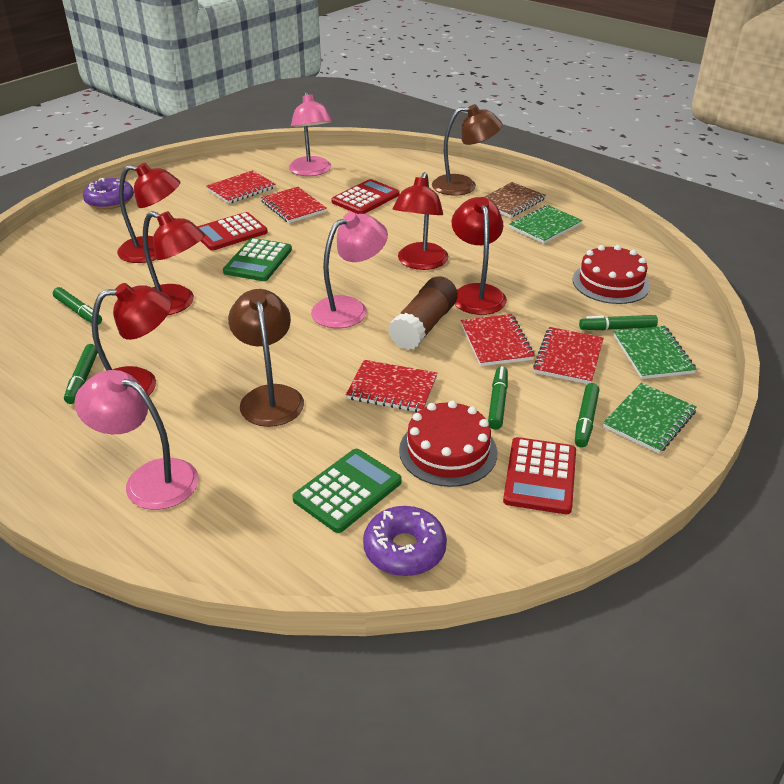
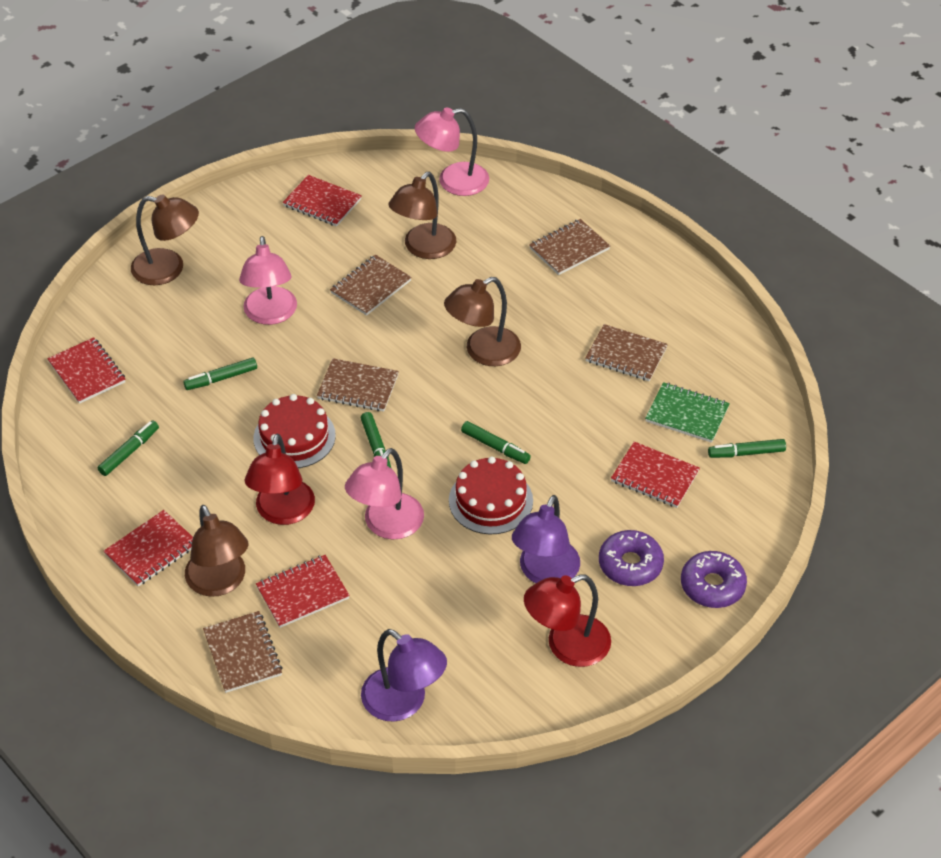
brown glue stick: [388,276,458,350] = 1 -> none = 0
brown lamp: [228,289,304,427] [432,104,502,196] = 2 -> [131,194,199,285] [185,505,248,597] [388,172,457,259] [444,277,521,366] = 4
brown notebook: [484,182,546,218] = 1 -> [203,611,283,693] [317,358,399,412] [330,255,412,316] [529,219,610,275] [585,324,668,381] = 5
green calculator: [223,238,292,281] [292,449,402,533] = 2 -> none = 0
green notebook: [509,205,583,244] [603,383,697,454] [614,326,697,379] = 3 -> [645,382,730,443] = 1
purple lamp: none = 0 -> [361,629,447,721] [512,495,580,583] = 2
red calculator: [197,212,268,250] [331,179,400,214] [503,437,576,514] = 3 -> none = 0
red lamp: [92,283,172,396] [117,163,180,263] [143,211,205,315] [393,172,448,270] [452,197,507,315] = 5 -> [245,434,315,525] [524,574,611,667] = 2

